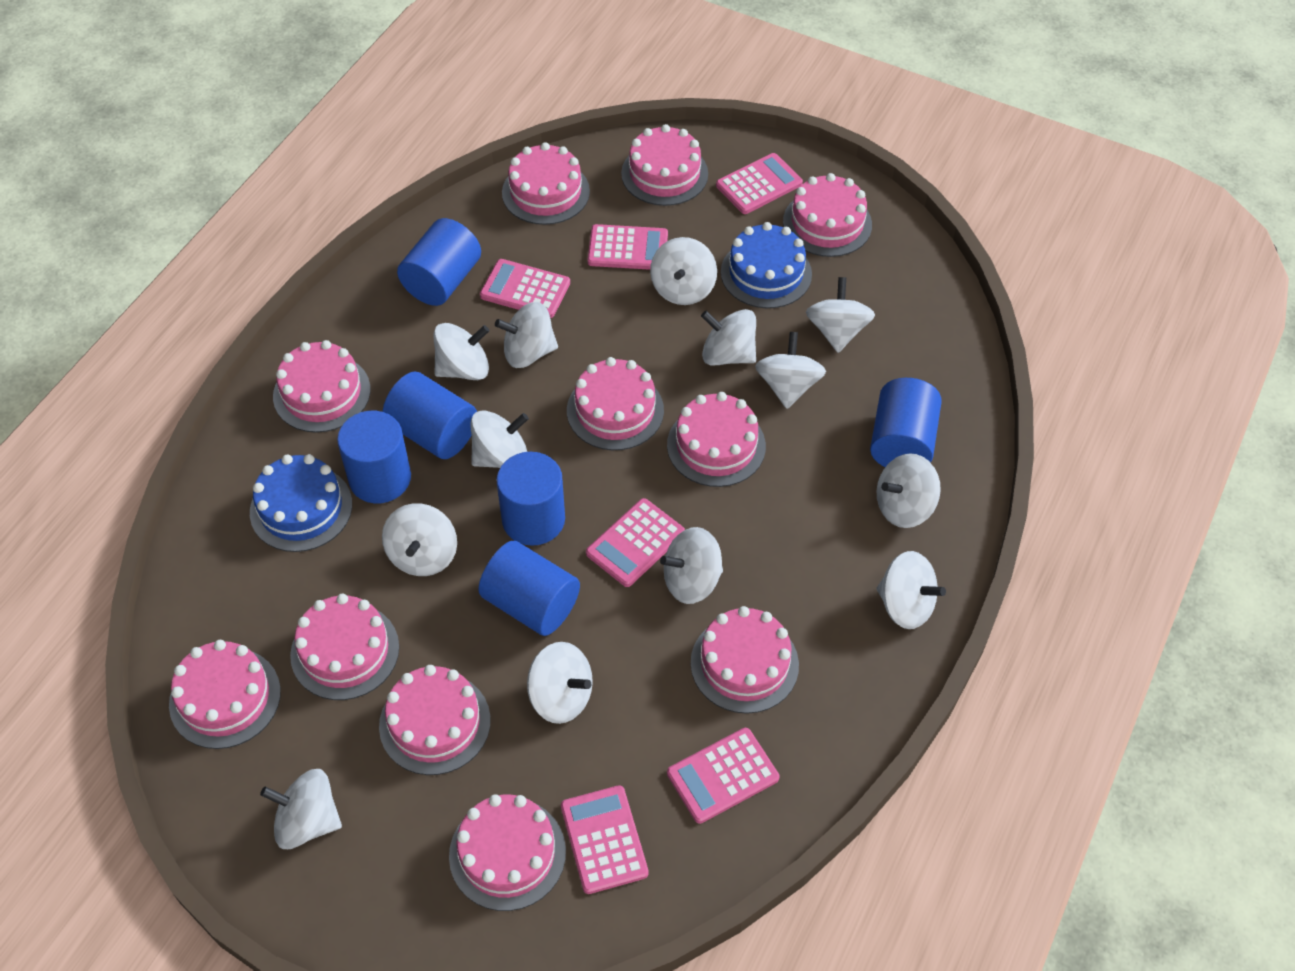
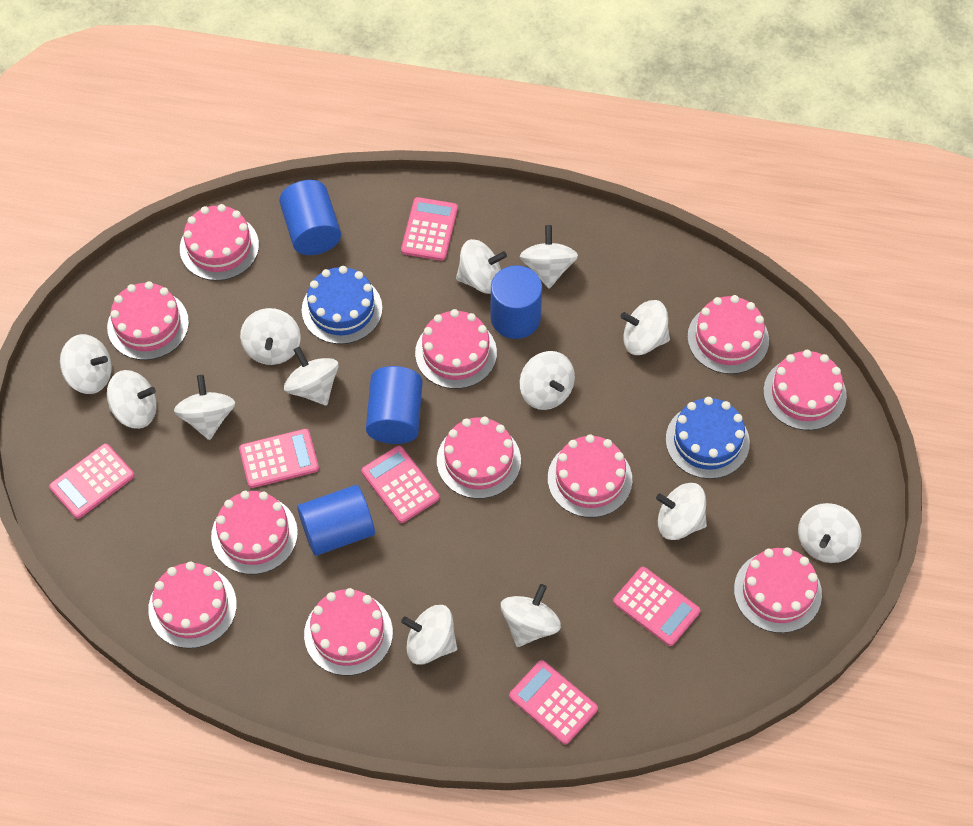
blue cylinder: [337,411,411,503] [383,371,477,459] [397,218,481,306] [478,541,580,636] [497,452,565,546] [870,378,942,467] = 6 -> [279,180,341,255] [297,485,375,556] [366,366,423,444] [491,265,542,339] = 4

